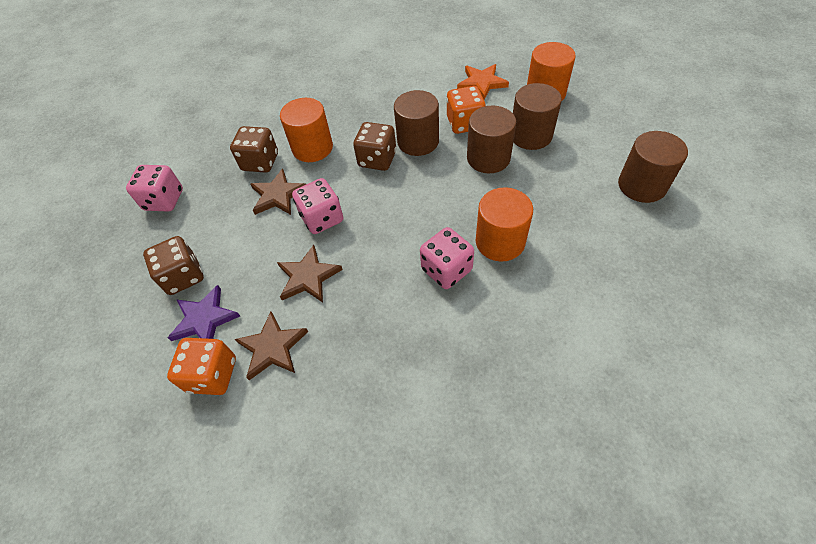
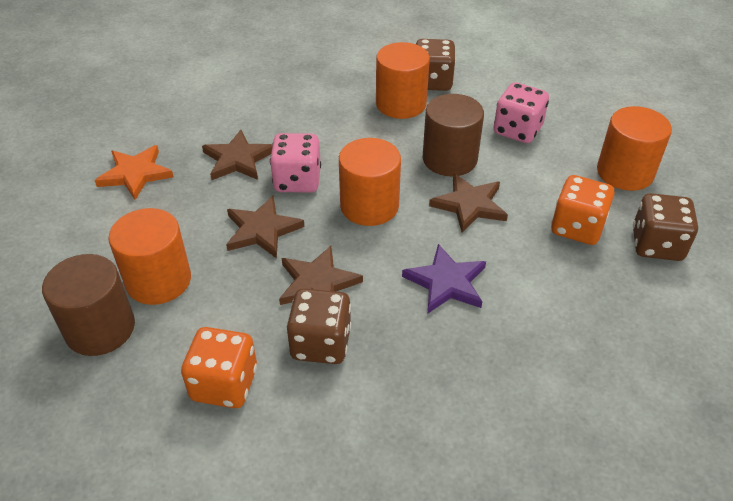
brown cylinder: [394,90,439,156] [467,105,516,173] [513,83,562,150] [618,131,688,203] = 4 -> [42,254,135,356] [422,94,484,176] = 2
brown star: [235,312,308,380] [251,169,306,215] [277,245,343,303] = 3 -> [202,130,272,180] [226,196,304,258] [279,246,363,305] [429,174,508,233] = 4
orange cylinder: [280,98,333,162] [476,187,533,262] [527,42,576,100] = 3 -> [108,208,191,305] [339,138,401,226] [376,42,430,119] [597,106,672,191] = 4
pink dice: [126,165,183,212] [292,178,344,234] [420,227,474,289] = 3 -> [270,133,321,193] [493,82,549,143] = 2

